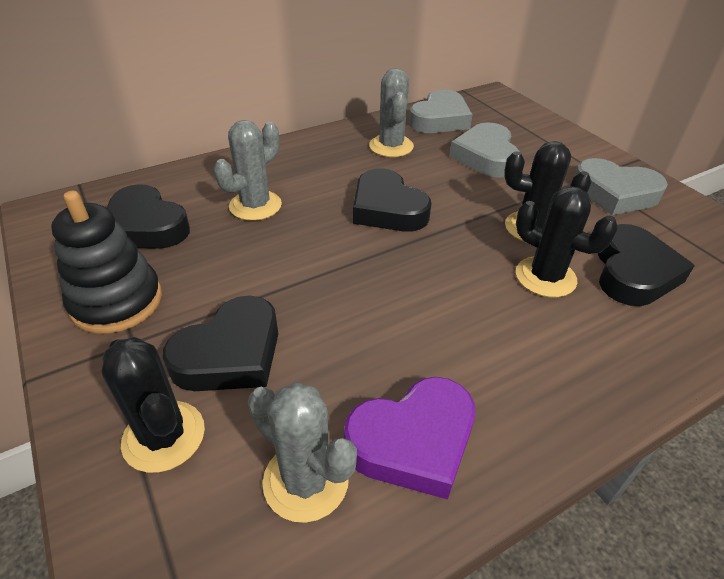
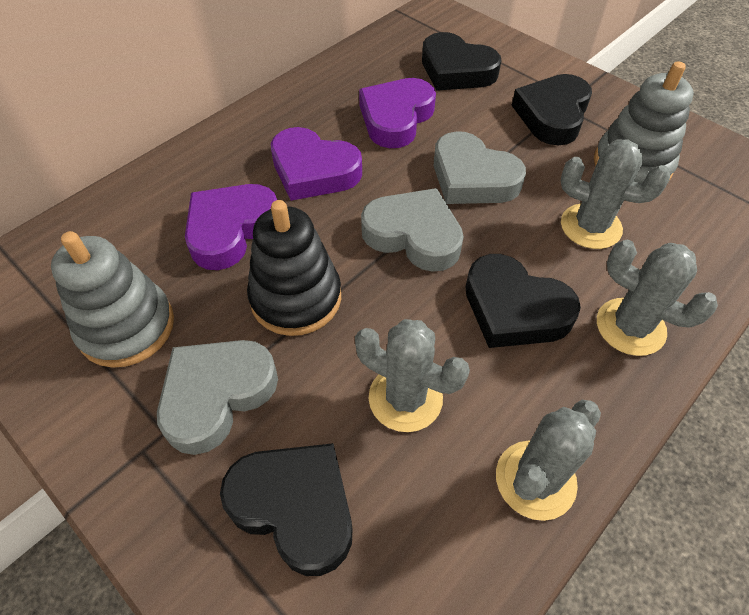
black cactus: [102,337,205,473] [504,141,591,243] [516,186,618,297] = 3 -> none = 0
grey cactus: [214,120,282,221] [248,382,357,523] [369,68,414,157] = 3 -> [355,319,470,432] [496,400,601,521] [560,139,670,249] [597,240,718,356] = 4
grey stacking toy: none = 0 -> [51,231,174,368] [594,61,694,183] = 2
purple heart: [344,377,475,500] = 1 -> [185,184,277,270] [271,127,362,201] [359,78,436,148] = 3

